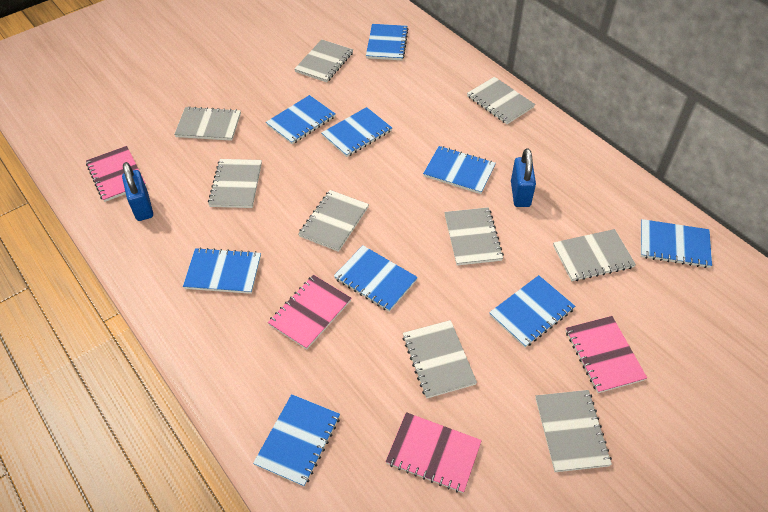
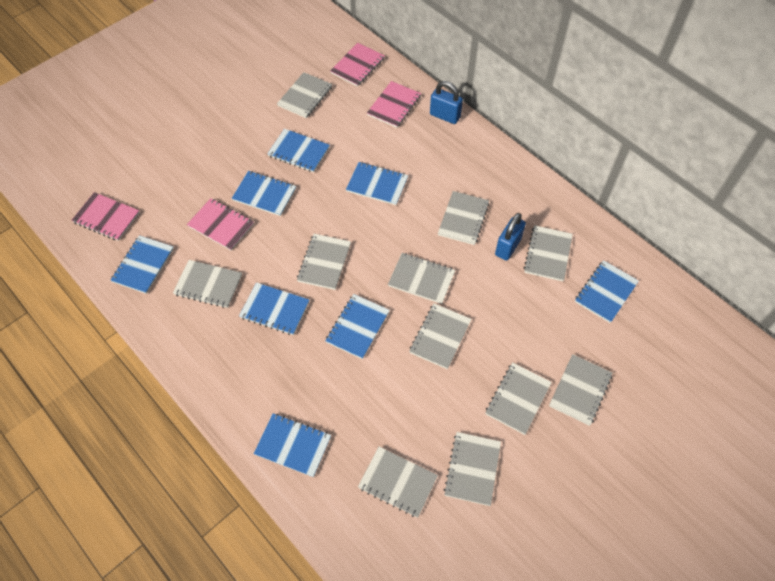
blue notebook: [183,247,261,294] [253,394,340,487] [266,95,336,144] [321,107,392,157] [334,246,418,312] [366,24,409,60] [423,146,496,194] [489,275,575,348] [641,219,712,268] = 9 -> [110,235,174,294] [231,171,296,216] [239,282,309,335] [253,413,331,477] [267,129,330,173] [326,294,390,359] [346,162,408,205] [575,260,639,323] = 8
grey notebook: [174,106,241,141] [208,159,262,208] [294,39,353,82] [298,190,369,252] [403,320,477,398] [444,207,504,266] [467,77,535,124] [535,390,612,472] [553,229,636,281] = 9 -> [173,260,242,308] [277,72,332,118] [297,234,351,290] [358,447,438,518] [388,253,455,304] [409,303,472,369] [438,191,489,245] [444,432,501,506] [486,362,552,435] [524,225,573,282] [549,354,613,426] = 11

